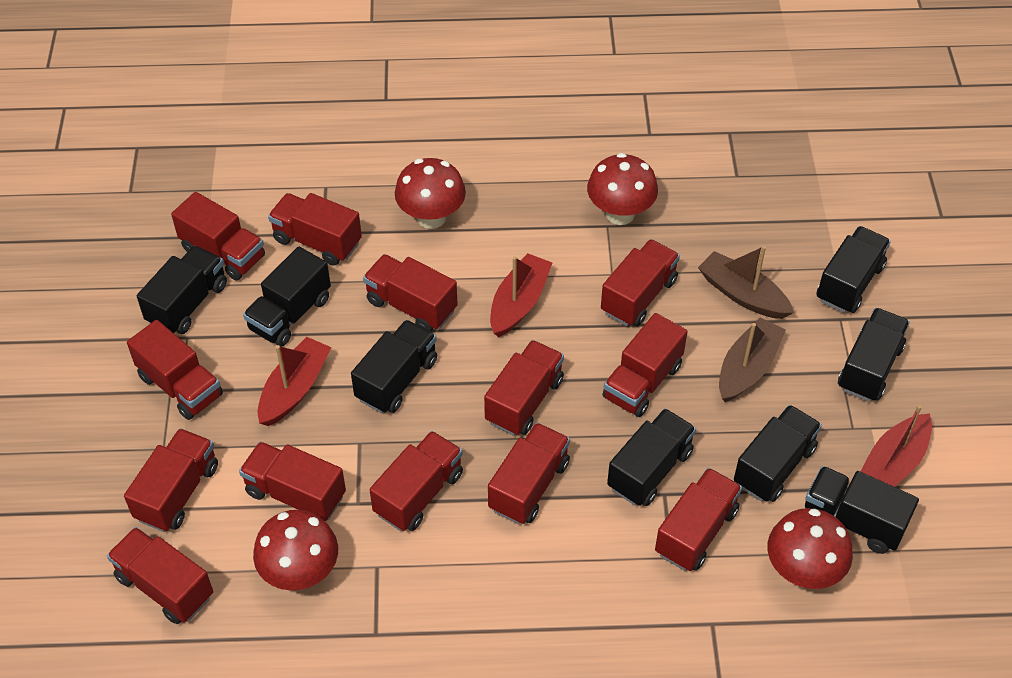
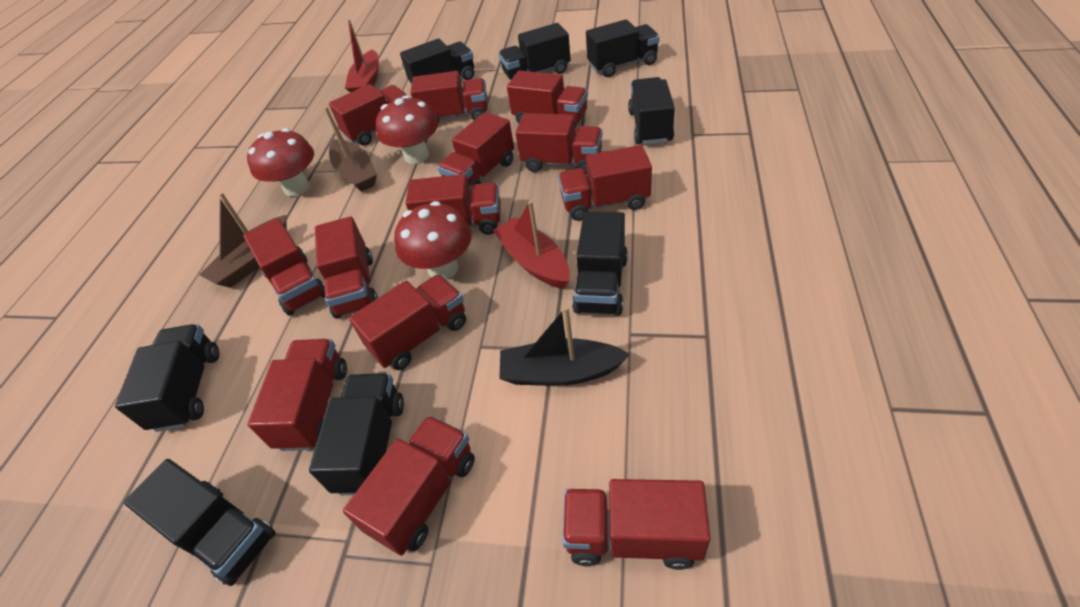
black boat: none = 0 -> [499,306,630,386] = 1
red boat: [257,337,331,426] [490,253,552,337] [860,405,932,487] = 3 -> [345,19,379,93] [493,201,570,289] = 2
red mushroom: [253,510,338,590] [395,158,466,229] [587,153,658,225] [768,508,853,589] = 4 -> [247,128,314,197] [376,96,439,164] [394,201,472,279] = 3

